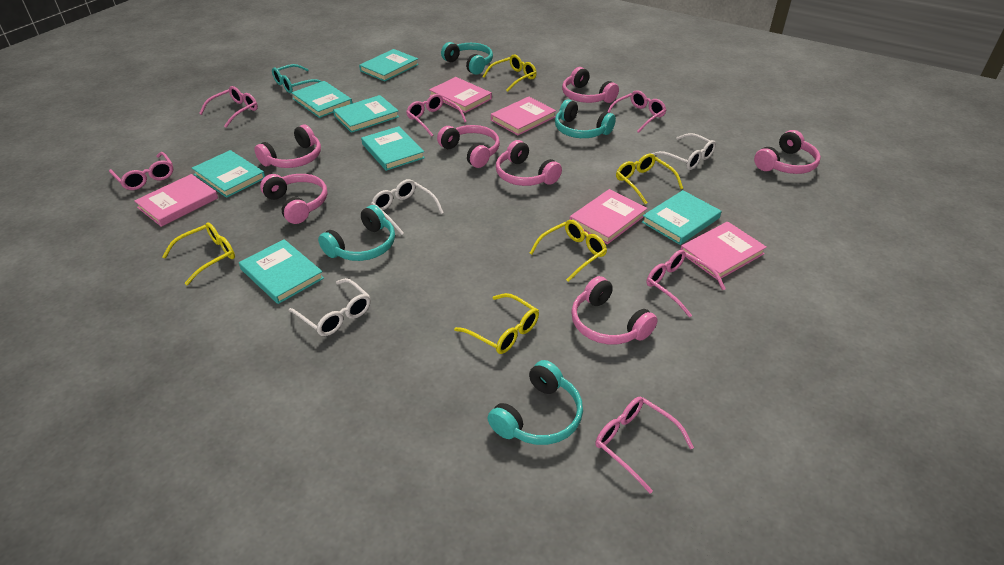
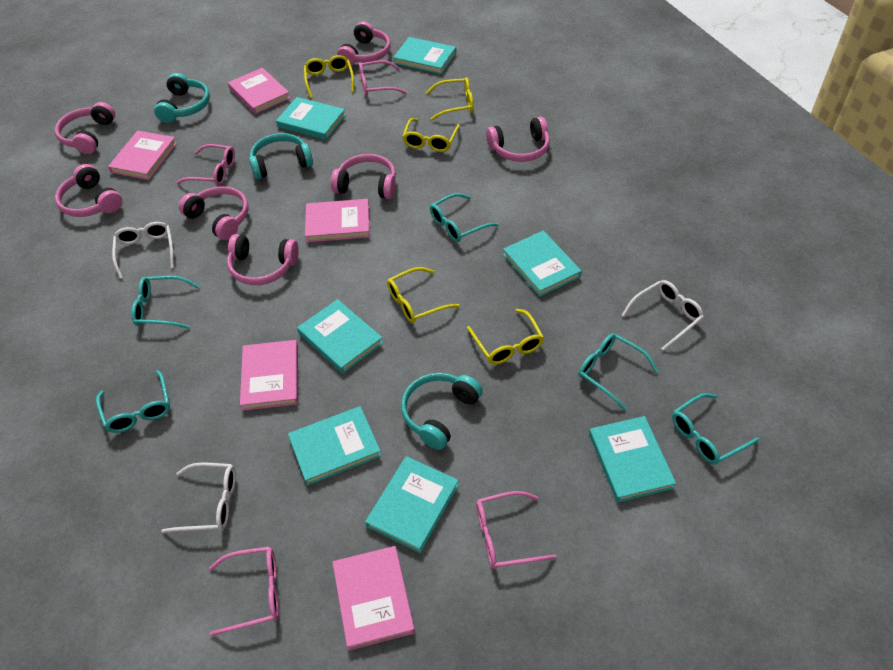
pink glasses: [109,152,173,190] [199,86,258,128] [406,94,467,137] [595,397,694,494] [608,90,666,133] [646,250,726,317] = 6 -> [176,144,235,186] [209,547,279,636] [359,60,407,96] [476,491,556,569] = 4
turquoise glasses: [272,64,322,93] = 1 -> [96,370,170,433] [131,276,199,329] [430,193,499,242] [578,333,659,410] [672,393,759,465] = 5
turquoise headphones: [318,205,395,261] [441,42,493,75] [488,360,583,445] [555,99,616,138] = 4 -> [154,73,210,123] [249,133,313,180] [401,373,483,450] = 3

